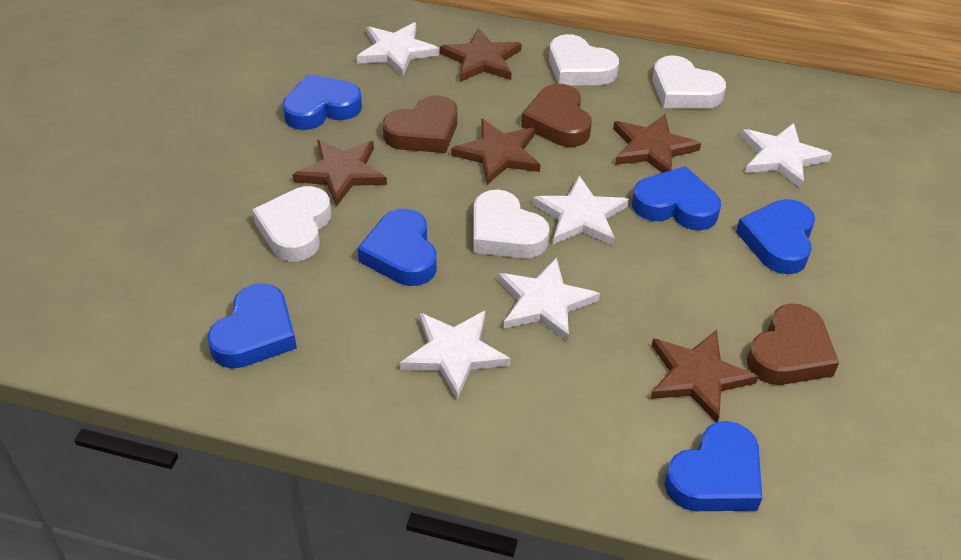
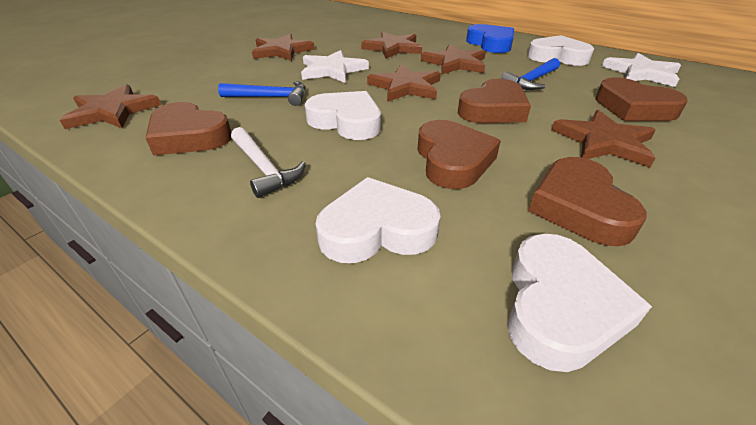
blue hammer: none = 0 -> [218,81,306,106] [501,58,560,90] = 2
blue heart: [208,283,297,369] [282,74,362,130] [358,209,437,286] [632,166,721,230] [665,421,762,511] [736,199,815,274] = 6 -> [466,24,514,53] = 1
brown heart: [383,95,457,153] [521,84,592,147] [747,303,839,385] = 3 -> [145,102,231,156] [417,120,501,189] [458,79,531,123] [528,157,647,246] [595,77,688,121] = 5
brown star: [292,140,387,207] [440,28,522,82] [451,119,541,185] [613,114,701,173] [650,330,759,422] = 5 -> [60,84,161,129] [252,34,315,61] [361,32,422,59] [367,64,441,102] [421,44,486,75] [551,110,656,168] = 6
white hammer: none = 0 -> [231,127,306,198] = 1
white star: [357,22,439,77] [400,311,511,399] [498,257,600,342] [533,175,629,246] [741,123,832,189] = 5 -> [301,50,369,83] [602,53,681,87] = 2

